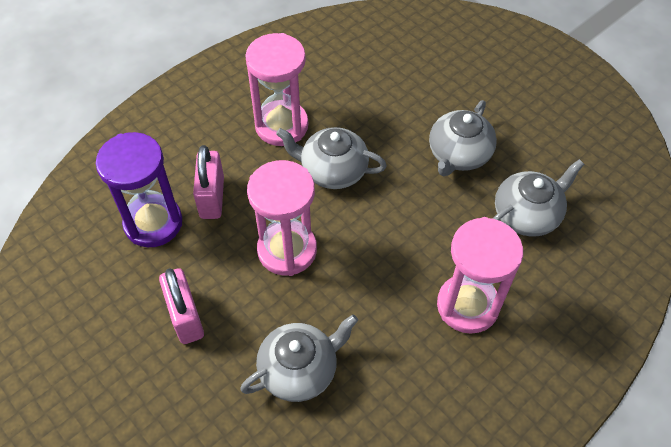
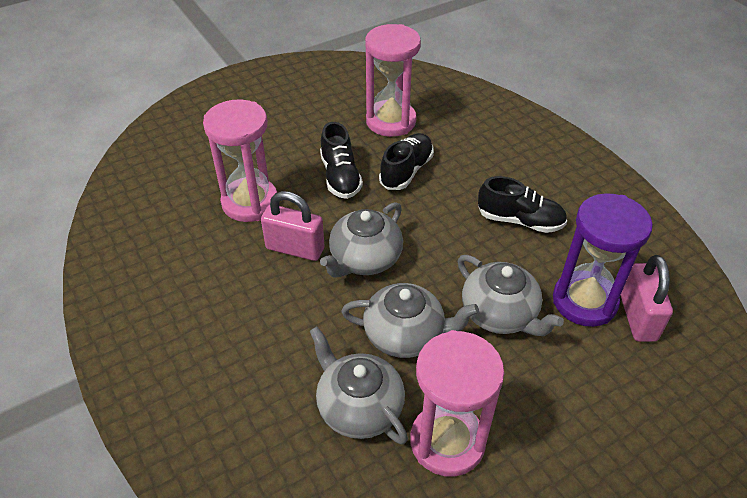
black shoe: none = 0 -> [320,122,363,199] [379,133,434,190] [478,176,567,233] = 3

